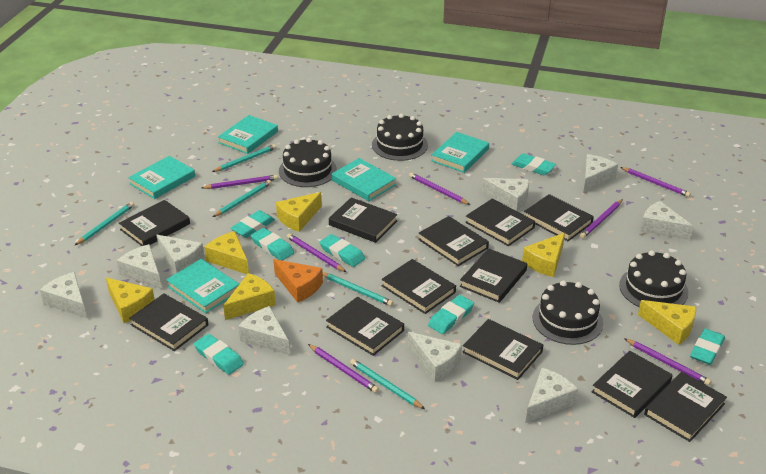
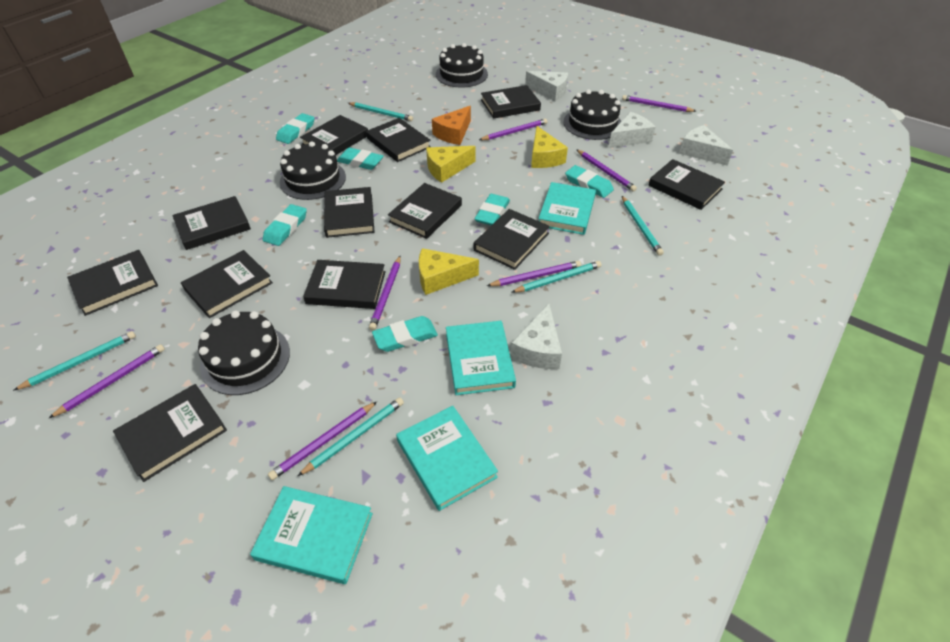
turquoise book: [128,156,195,199] [166,259,239,313] [218,115,278,154] [331,158,396,201] [431,132,489,173] = 5 -> [250,486,373,584] [396,406,498,511] [446,321,516,395] [538,182,596,235] = 4
turquoise eraser: [194,334,244,375] [230,210,275,238] [251,228,294,261] [319,234,365,267] [428,295,474,334] [511,153,556,175] [690,329,725,365] = 7 -> [263,204,307,246] [276,113,315,144] [337,147,384,170] [372,316,438,352] [474,194,510,225] [565,165,614,198] = 6
white cheese: [40,272,87,318] [117,244,162,289] [156,235,204,274] [238,306,290,355] [408,332,462,382] [482,178,529,211] [526,368,578,423] [583,154,618,193] [640,201,693,240] = 9 -> [511,304,562,369] [525,71,568,101] [608,112,655,148] [679,125,733,166] = 4
yellow cheese: [106,278,155,323] [204,231,249,274] [223,273,276,320] [276,192,322,232] [522,233,565,277] [638,300,696,345] = 6 -> [419,248,479,295] [426,146,476,183] [531,126,568,168] = 3

